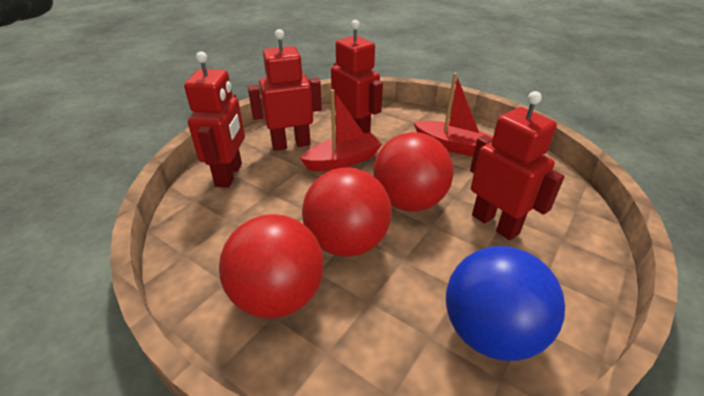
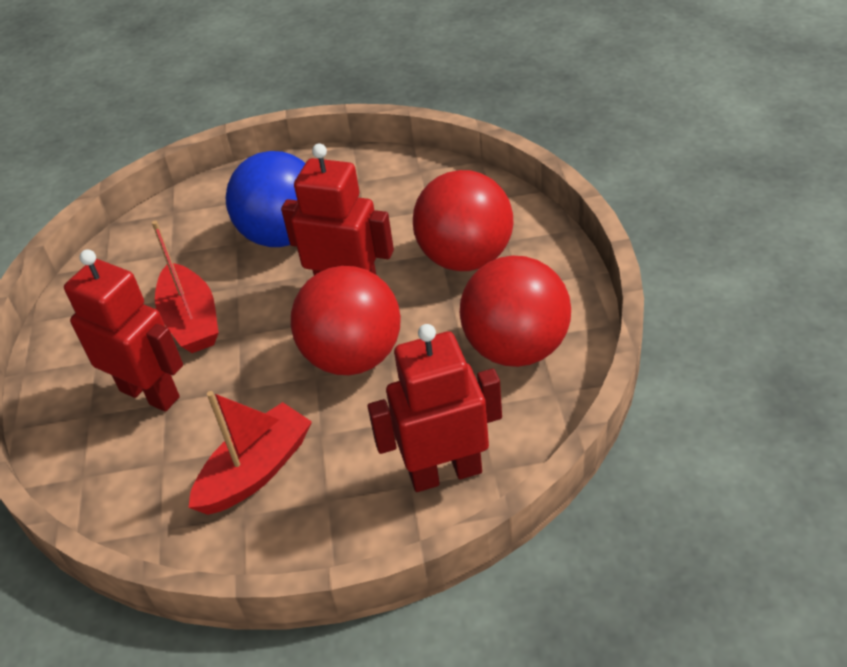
red robot: [184,52,245,188] [248,29,322,151] [331,20,383,133] [470,91,565,241] = 4 -> [64,250,183,412] [281,143,394,275] [368,324,502,492] = 3

